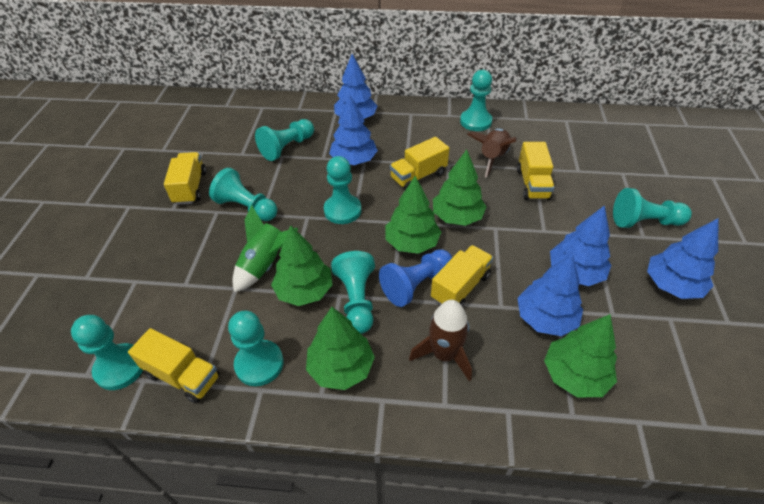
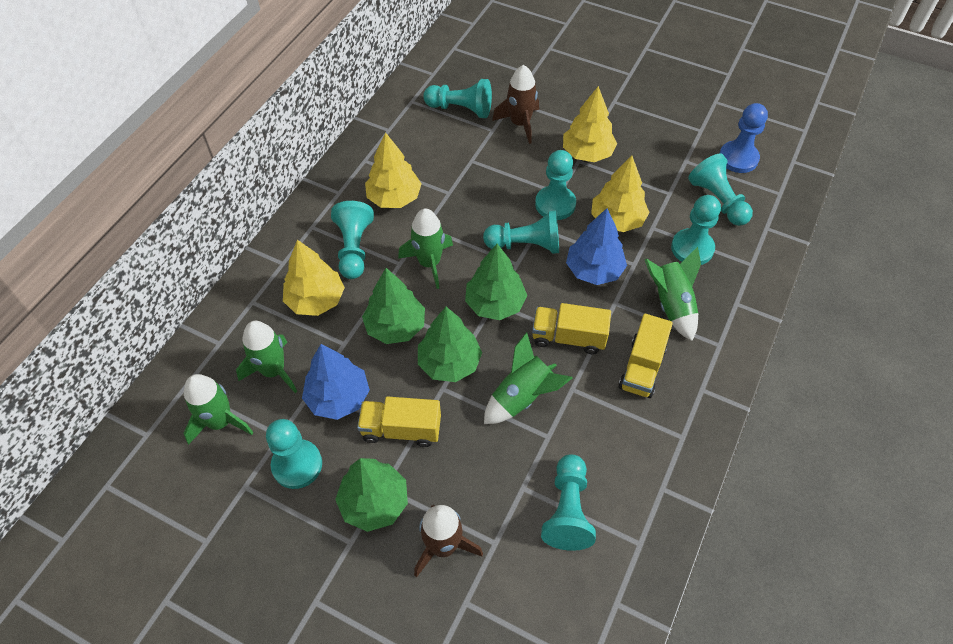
blue tree: [329,94,378,165] [334,54,378,119] [517,253,583,336] [550,205,611,286] [647,218,718,299] = 5 -> [302,344,370,420] [566,208,627,285] = 2
green rocket: [232,205,298,293] = 1 -> [184,374,254,445] [236,321,297,393] [398,209,453,289] [484,332,572,424] [644,247,701,341] = 5
green tree: [271,225,333,306] [306,307,375,390] [386,176,441,254] [433,149,487,226] [544,314,617,397] = 5 -> [335,458,408,532] [362,268,425,344] [418,307,482,382] [465,244,527,320] = 4
yellow tree: none = 0 -> [283,240,345,316] [365,132,422,208] [563,86,617,162] [591,156,650,232] = 4
yellow truck: [128,328,220,403] [164,152,206,205] [390,137,449,190] [431,245,493,307] [517,142,555,200] = 5 -> [357,396,441,447] [532,303,611,354] [619,314,673,398] = 3

